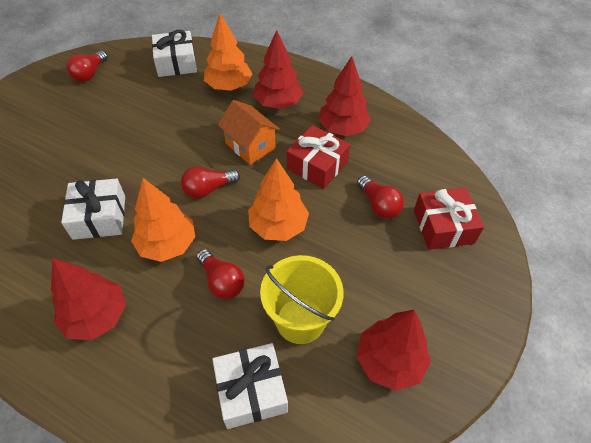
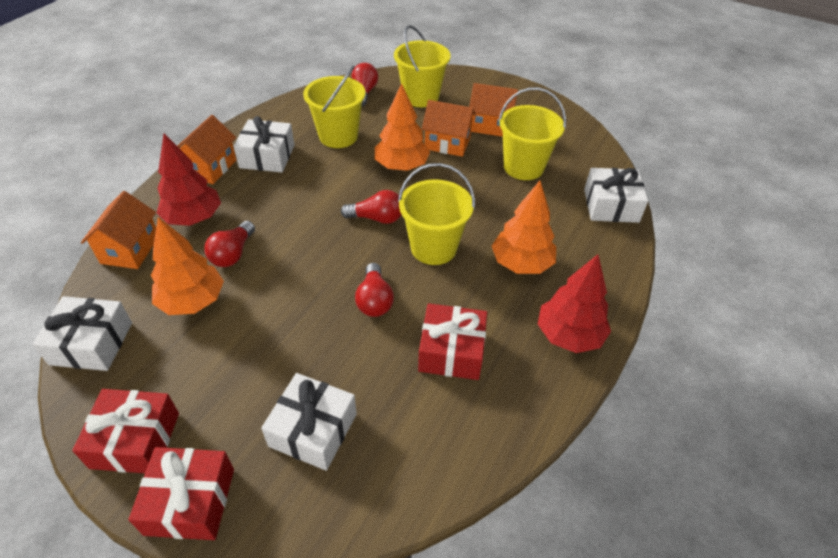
orange house: [218,100,280,165] = 1 -> [81,191,156,269] [178,115,236,184] [422,100,476,157] [469,83,518,137] = 4
red gift: [287,125,350,189] [414,187,484,250] = 2 -> [72,389,179,473] [129,447,234,540] [418,303,487,380] = 3
red tree: [51,258,126,340] [253,30,304,109] [318,56,371,136] [357,310,431,391] = 4 -> [157,133,221,226] [538,254,611,353] = 2
white gift: [61,179,125,240] [152,30,197,77] [212,343,288,429] = 3 -> [32,296,132,371] [234,116,295,172] [261,373,357,471] [584,168,648,223] = 4
yellow bucket: [260,255,344,344] = 1 -> [303,65,365,148] [394,25,450,107] [398,163,475,265] [498,87,566,180] = 4

